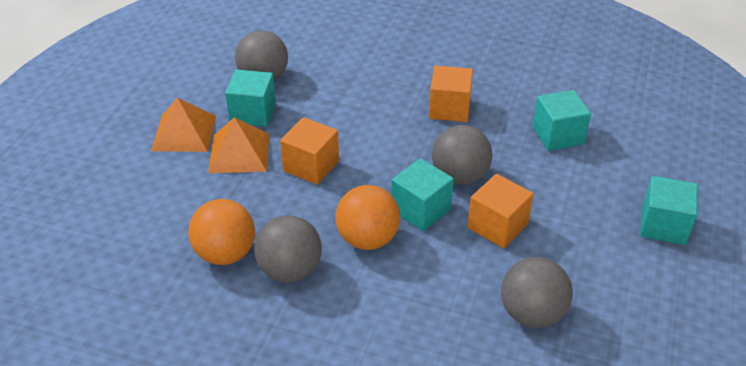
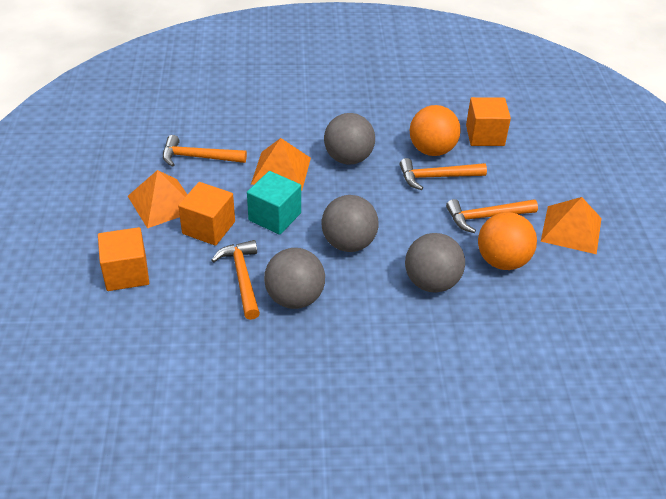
orange hammer: none = 0 -> [163,135,247,167] [212,240,260,320] [400,158,487,190] [446,199,538,233] = 4
orange pyramid: [151,98,216,152] [208,117,269,173] = 2 -> [128,170,187,228] [251,138,311,191] [541,197,602,254] = 3
turquoise cube: [225,70,276,127] [391,158,454,231] [533,90,591,151] [640,176,698,245] = 4 -> [247,171,301,235] = 1

